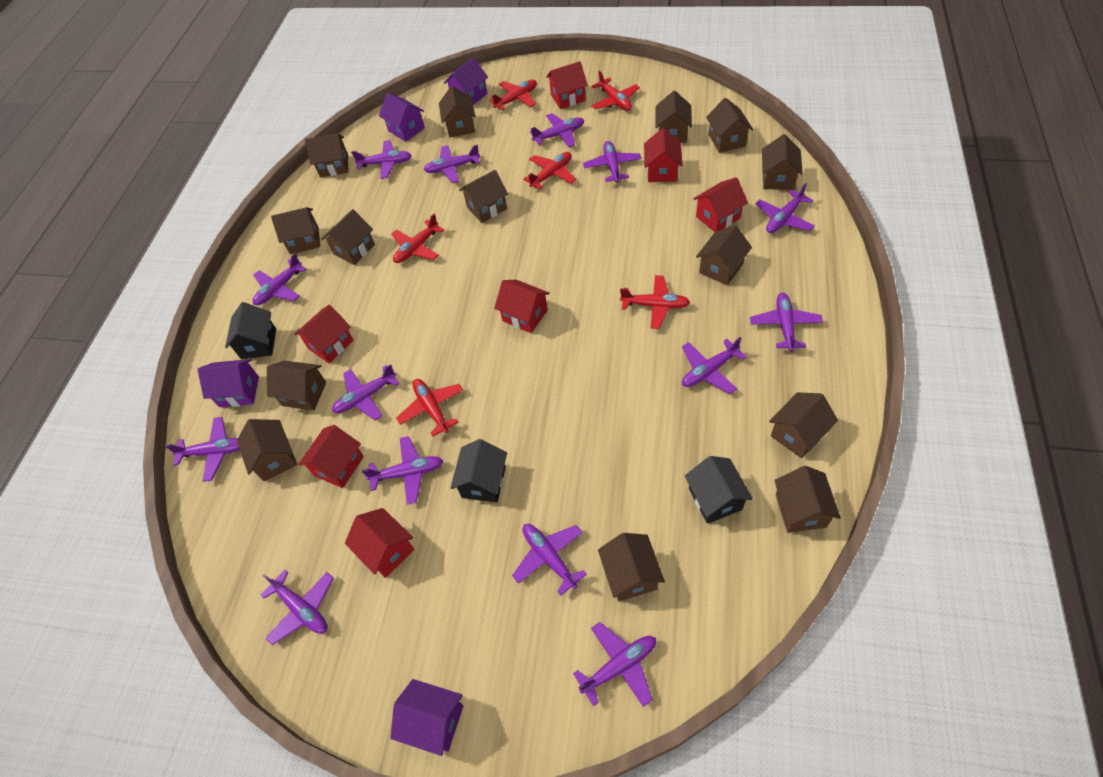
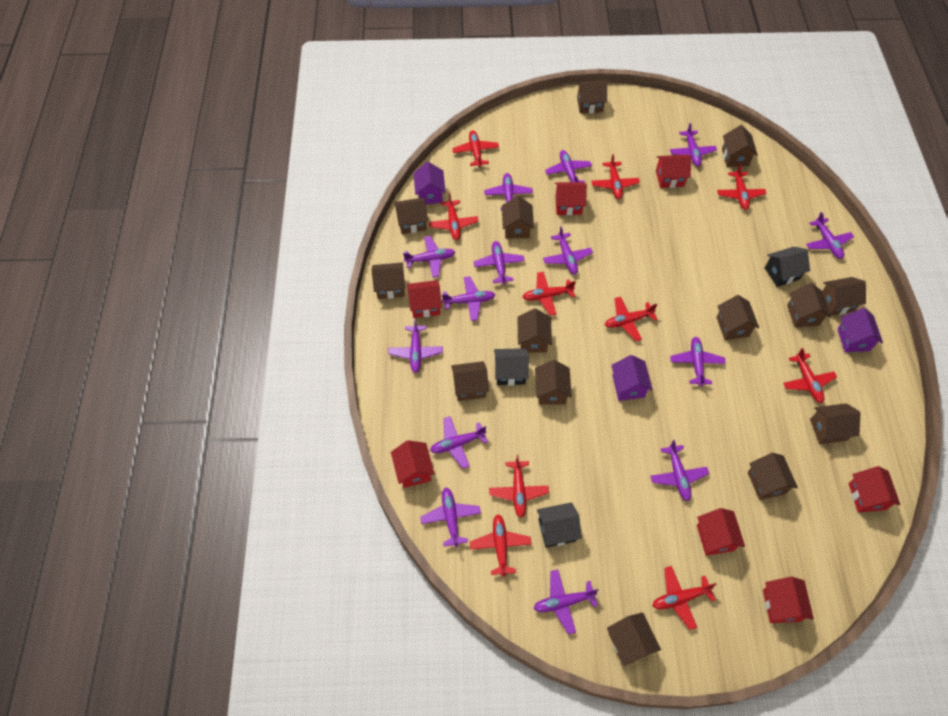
purple house: [198,359,259,407] [379,93,425,142] [391,679,464,756] [444,57,488,105] = 4 -> [413,162,446,204] [611,355,653,401] [837,308,883,352] = 3
red plane: [391,214,444,263] [396,379,463,437] [489,80,537,110] [523,152,576,189] [591,71,640,111] [620,275,690,329] = 6 -> [429,193,478,240] [452,130,499,167] [470,514,532,577] [489,455,549,518] [523,272,576,316] [591,154,640,199] [605,297,657,341] [653,566,717,630] [717,164,766,210] [783,348,837,403] = 10

